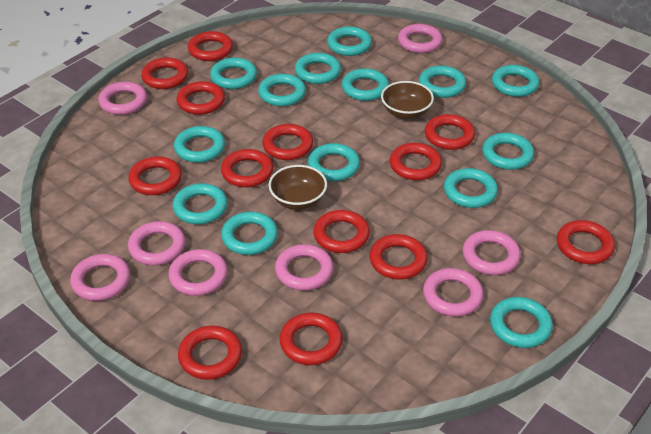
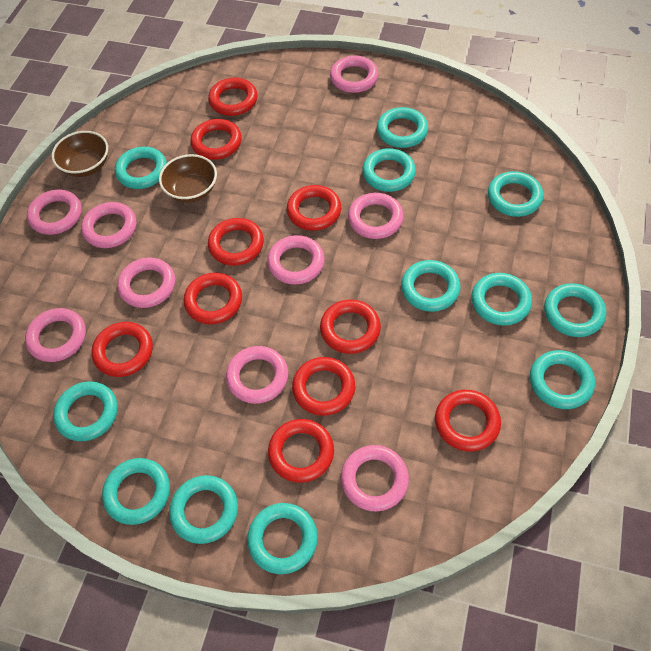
pink ring: [70,254,130,301] [98,82,147,115] [128,221,186,266] [168,249,228,296] [275,244,334,291] [398,24,443,53] [423,268,484,316] [463,230,521,275] = 8 -> [25,308,86,362] [27,190,82,235] [81,202,136,248] [117,257,175,308] [226,346,288,404] [267,235,325,285] [330,55,379,93] [341,445,409,511] [348,193,403,239] = 9
red ring: [128,156,182,195] [141,57,188,89] [176,81,225,115] [178,326,242,380] [188,31,233,61] [221,149,273,187] [262,124,313,160] [279,312,343,365] [313,210,370,253] [370,234,428,280] [390,143,442,180] [425,114,475,150] [557,220,615,264] = 13 -> [91,322,153,377] [183,273,242,324] [190,119,242,160] [208,78,257,116] [208,218,264,266] [268,419,334,483] [287,185,341,231] [292,357,355,416] [320,300,381,354] [435,390,501,451] = 10
turquoise ring: [173,183,228,224] [174,126,225,163] [210,58,257,89] [221,212,278,255] [258,74,306,106] [295,53,341,84] [308,143,360,181] [327,26,372,56] [342,68,389,101] [419,66,466,98] [444,168,498,208] [482,133,534,170] [490,297,553,348] [492,65,539,97] = 14 -> [53,381,118,441] [102,458,170,525] [115,147,167,189] [169,475,238,544] [247,503,318,574] [362,148,416,192] [377,107,428,148] [401,260,460,312] [471,273,532,326] [488,171,543,217] [530,350,595,409] [544,283,606,337] = 12

